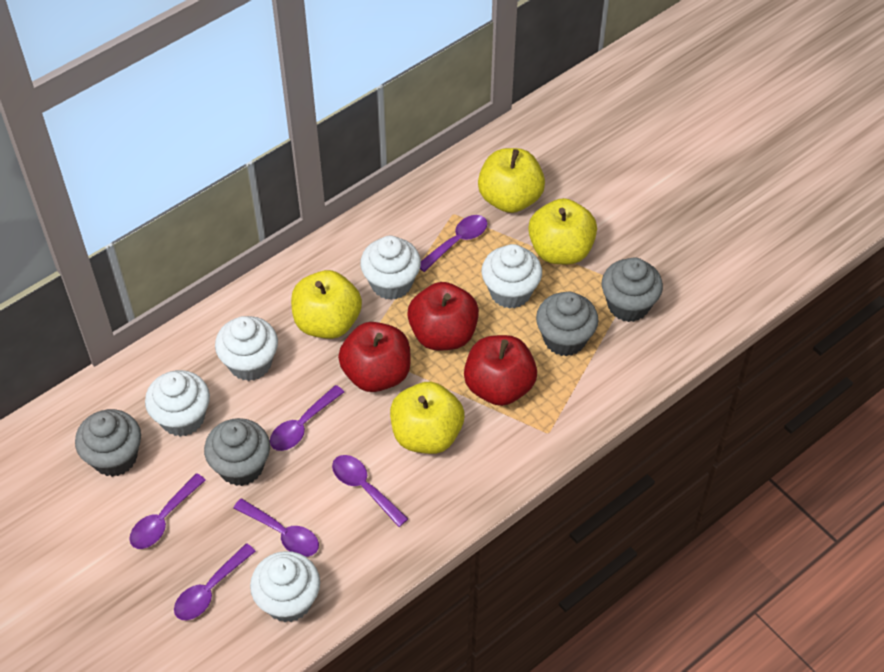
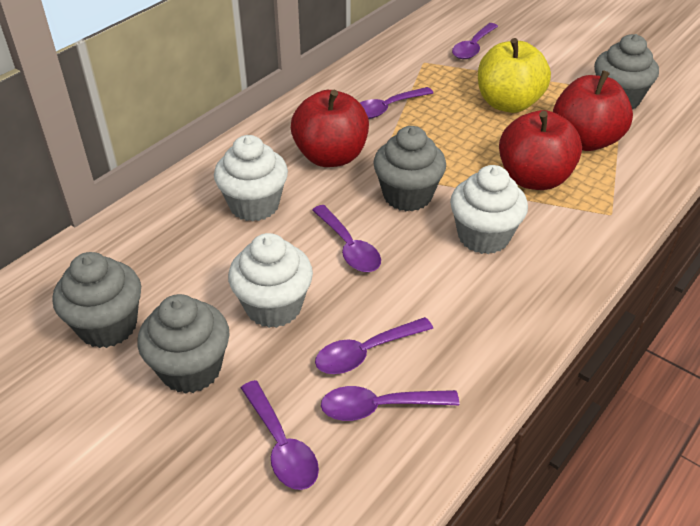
white cupcake: [145,370,210,437] [215,316,278,381] [250,551,320,622] [360,236,421,300] [482,244,542,309] = 5 -> [214,135,288,222] [228,233,313,328] [450,165,528,254] = 3
yellow apple: [291,270,362,339] [390,382,464,454] [478,148,545,213] [528,198,597,264] = 4 -> [478,38,551,113] = 1

